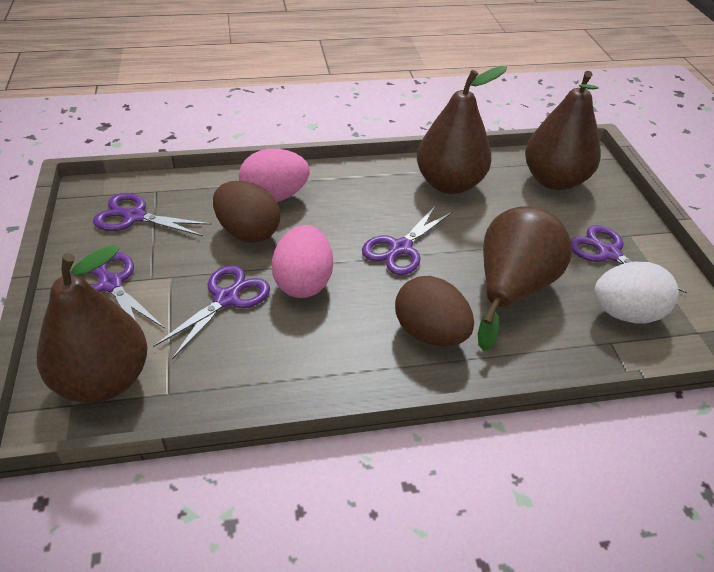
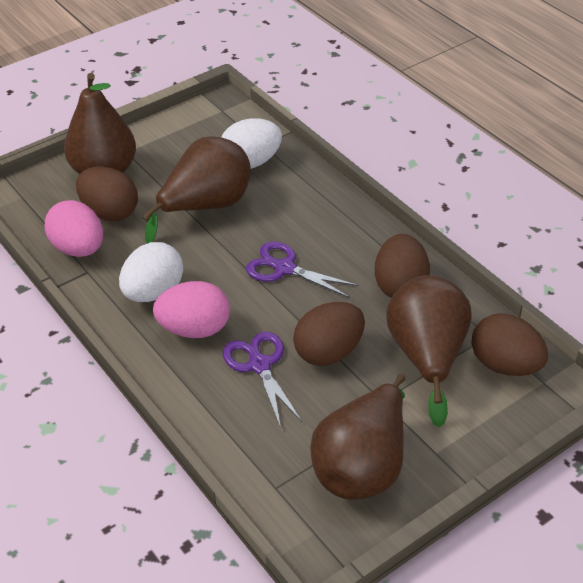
brown egg: [213,181,280,242] [395,276,474,346] = 2 -> [76,166,138,221] [293,302,365,366] [375,234,430,298] [472,313,548,376] = 4
purple scissors: [70,252,165,329] [93,193,212,236] [153,265,270,359] [362,205,453,275] [571,225,687,293] = 5 -> [223,332,303,428] [246,241,359,298] = 2
white egg: [594,262,679,324] = 1 -> [119,242,183,302] [221,118,282,169] = 2

